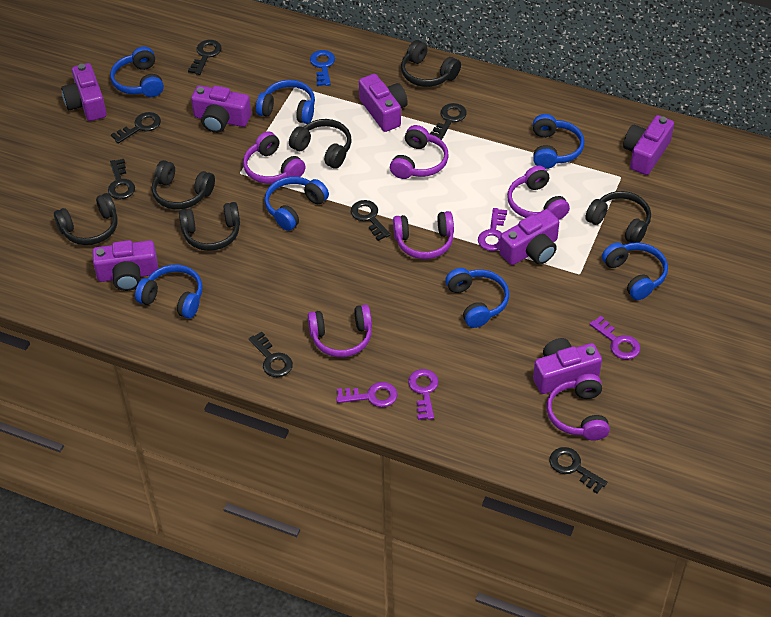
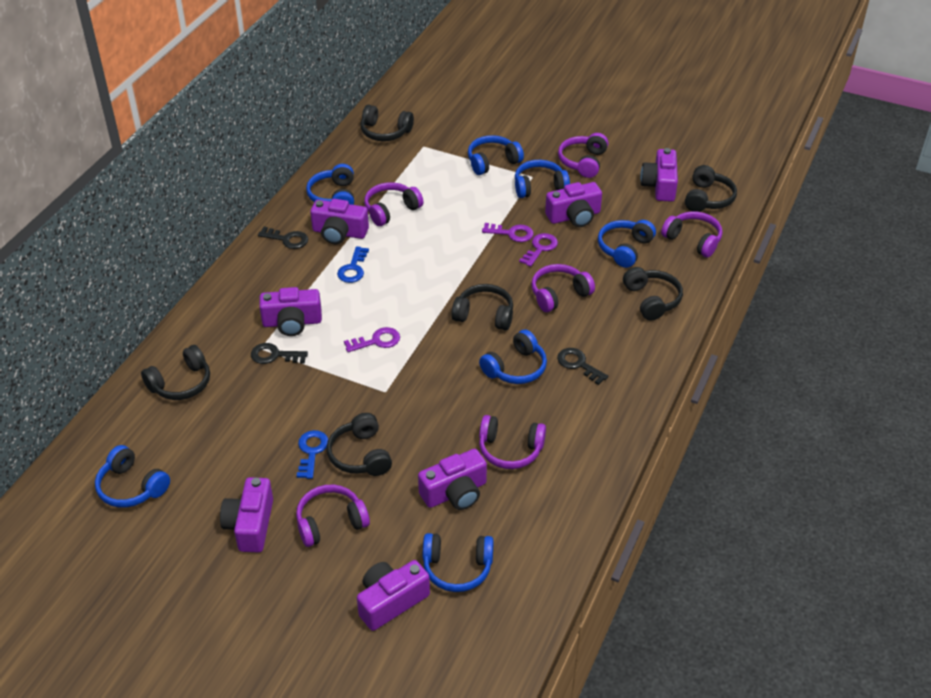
black key: [108,159,135,200] [111,112,161,144] [188,40,222,75] [249,331,293,377] [351,200,391,241] [430,103,467,140] [549,447,607,493] = 7 -> [251,343,308,364] [258,227,308,249] [557,348,608,385] = 3
blue key: [310,50,335,86] = 1 -> [297,430,328,479] [337,246,369,283] = 2
purple key: [336,382,397,407] [408,369,439,420] [478,208,507,251] [589,316,641,360] = 4 -> [344,327,400,352] [482,223,534,242] [519,233,558,267] = 3

